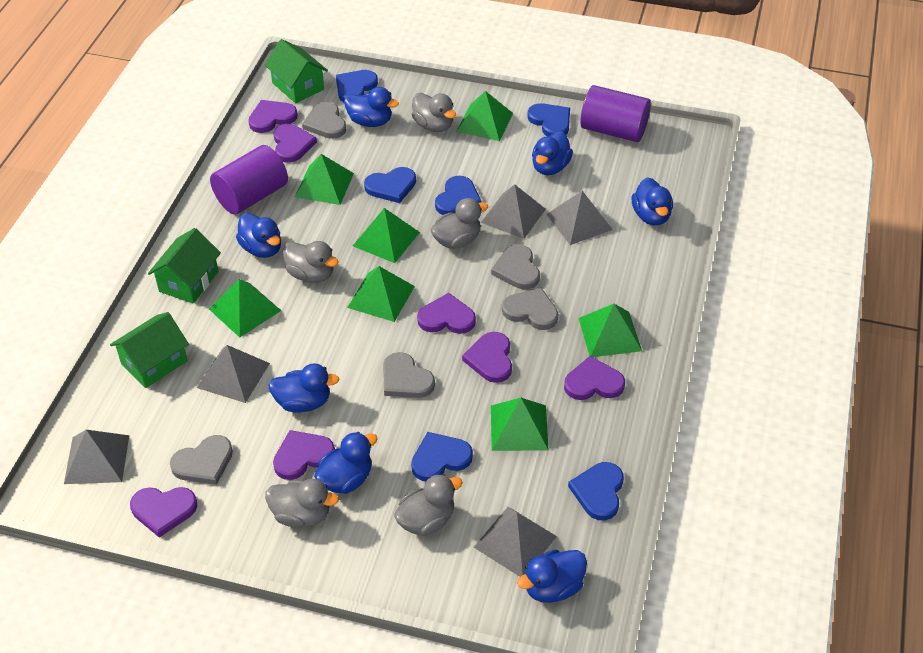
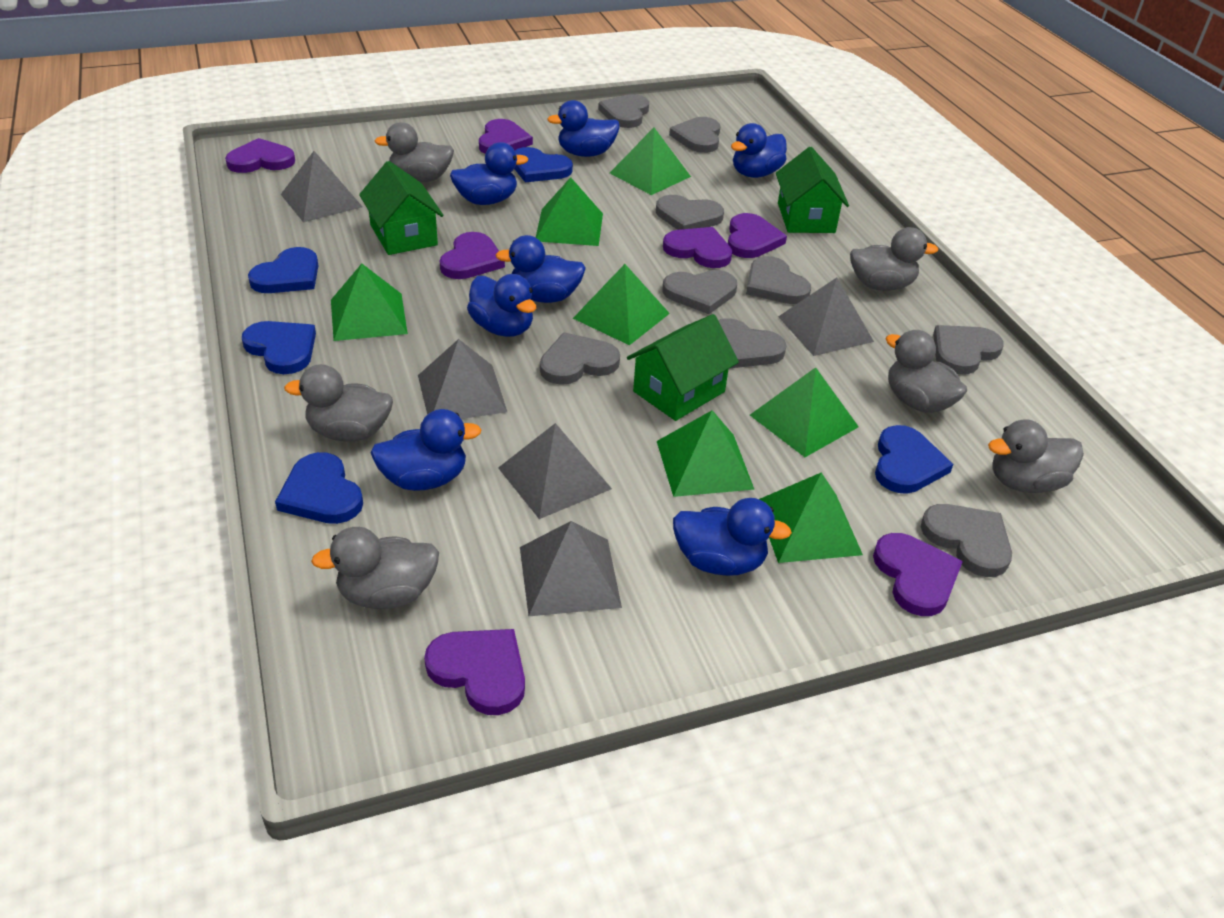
blue heart: [336,70,378,102] [364,167,416,203] [411,432,473,481] [435,176,482,215] [527,103,570,136] [568,462,624,520] = 6 -> [242,321,316,374] [248,247,319,293] [275,452,363,524] [514,147,573,182] [875,425,953,494] = 5
grey duck: [265,479,339,527] [283,241,339,283] [394,474,463,536] [411,93,456,132] [430,198,488,249] = 5 -> [284,364,393,441] [311,527,439,609] [375,122,454,182] [850,227,938,291] [885,330,967,413] [988,419,1084,493] = 6
grey heart: [170,435,233,485] [302,102,346,139] [383,352,435,398] [491,244,540,289] [502,288,558,330] = 5 -> [540,332,620,385] [598,94,649,128] [656,195,724,230] [662,270,737,314] [669,117,721,153] [718,318,787,368] [746,256,811,304] [921,504,1012,577] [933,325,1004,374] = 9
purple cylinder: [210,145,288,215] [580,85,651,142] = 2 -> none = 0

